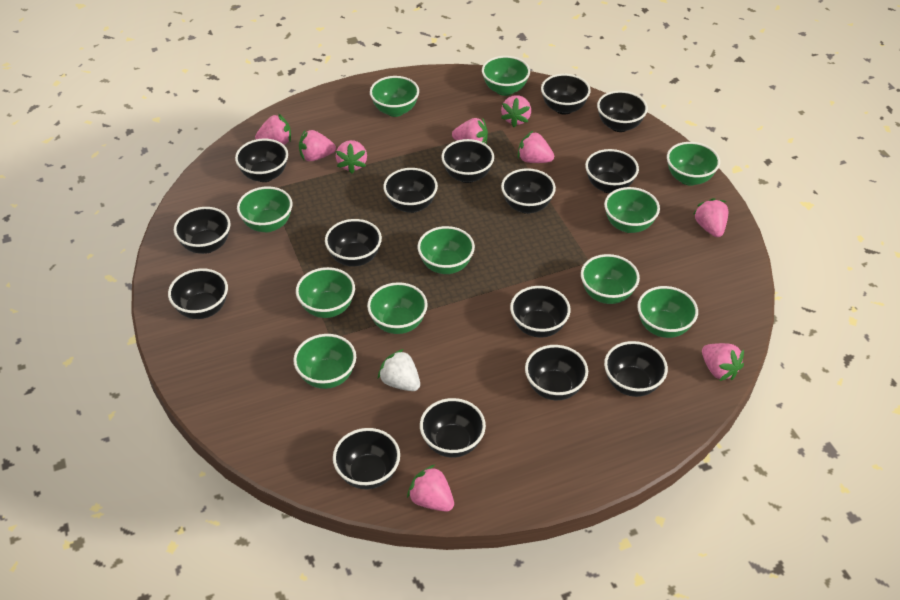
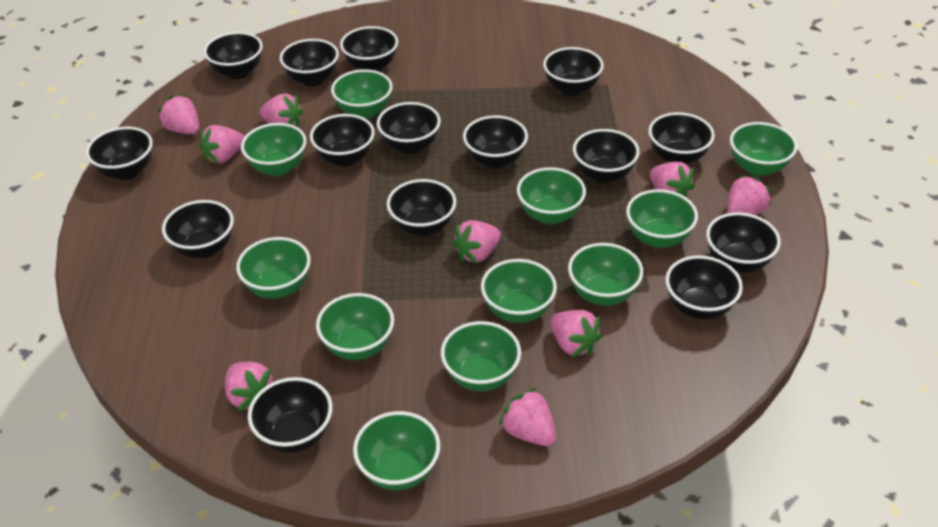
white strawberry: [378,349,420,391] = 1 -> none = 0

